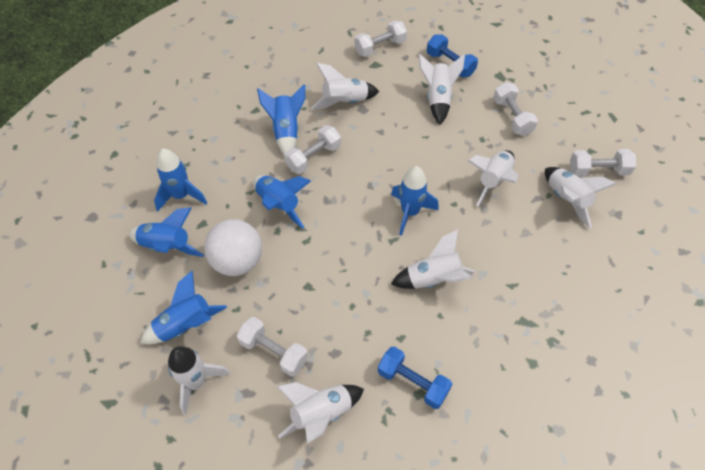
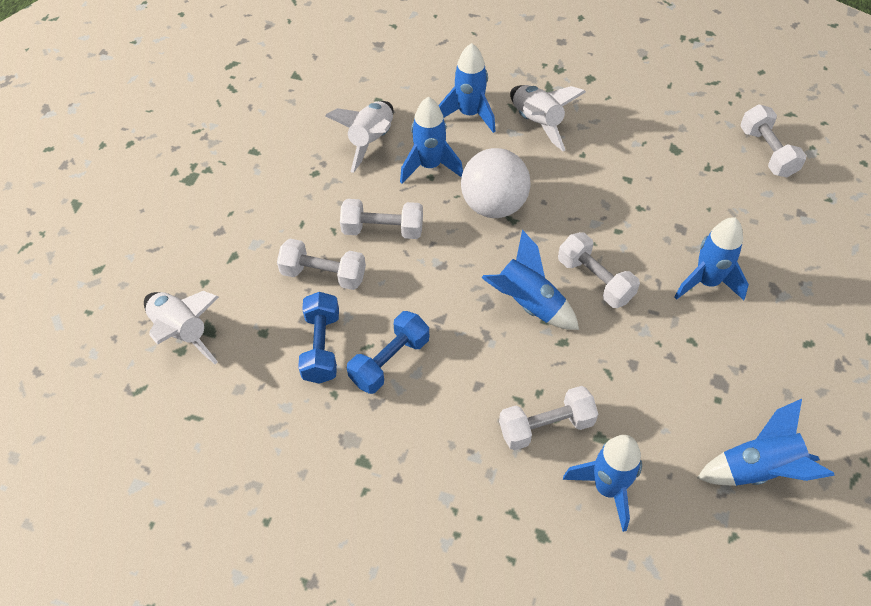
white rocket: [168,346,230,415] [277,382,364,444] [311,63,379,109] [391,230,475,289] [418,54,465,125] [468,150,518,207] [545,167,617,228] = 7 -> [144,291,219,364] [325,101,394,173] [510,85,586,151] = 3

